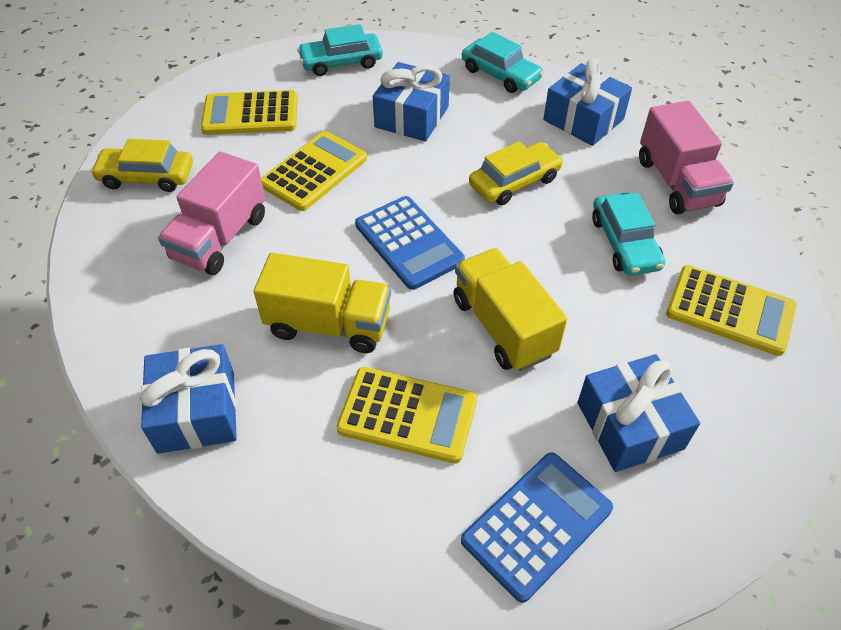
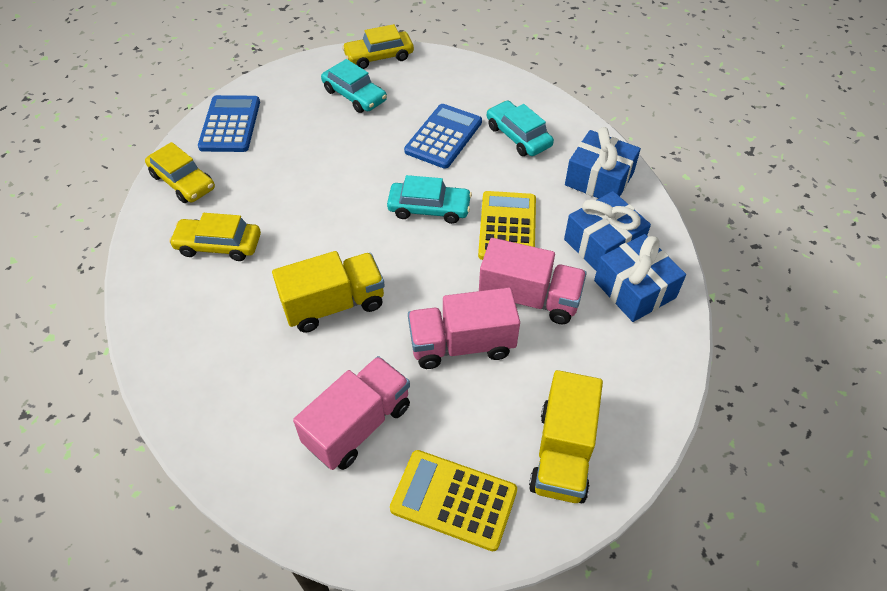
blue gift: [140,344,237,454] [373,62,450,141] [543,59,632,146] [578,354,700,472] = 4 -> [564,191,651,271] [565,127,641,198] [594,234,686,322] = 3
pink truck: [158,152,265,275] [639,101,734,214] = 2 -> [293,356,410,470] [408,287,520,369] [479,238,587,324] = 3
yellow calculator: [201,90,297,135] [261,131,367,211] [336,367,477,463] [666,265,797,356] = 4 -> [390,450,517,551] [478,191,536,260] = 2
yellow car: [90,139,193,192] [469,141,563,205] = 2 -> [145,142,215,203] [169,213,261,261] [342,24,414,69] = 3

